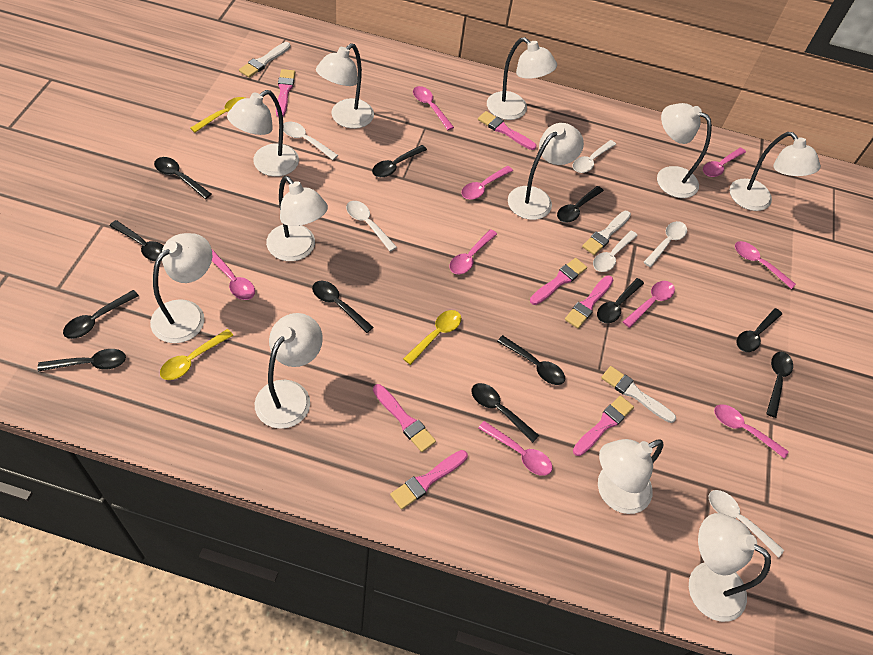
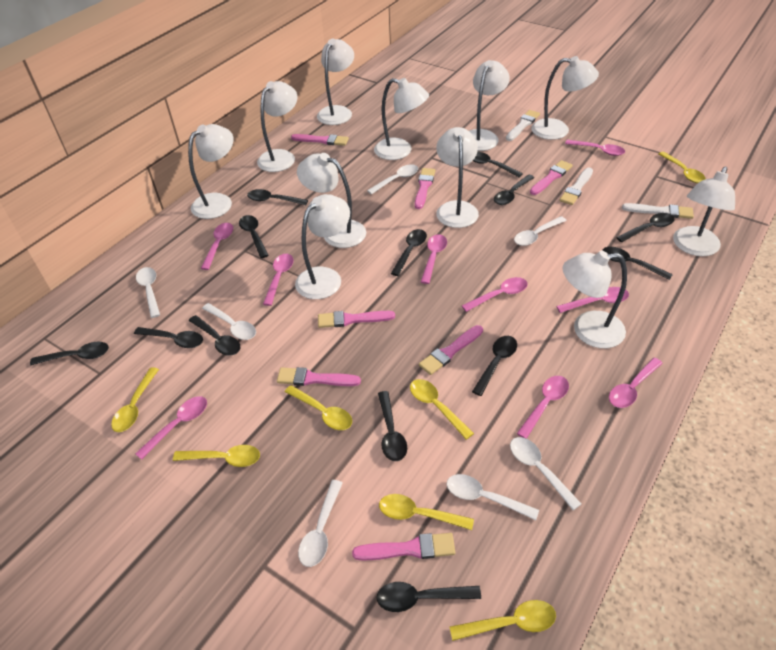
black spoon: [38,349,126,372] [63,290,139,339] [110,220,164,261] [154,157,211,199] [312,281,373,333] [372,145,427,177] [471,383,539,442] [497,335,565,385] [557,186,604,223] [597,278,644,323] [737,308,782,352] [766,352,793,418] = 12 -> [30,342,109,365] [134,327,203,348] [189,315,240,356] [239,215,269,258] [247,189,308,205] [377,582,481,612] [378,391,407,461] [391,229,427,276] [472,336,517,396] [473,152,523,178] [494,175,535,205] [602,247,673,280] [616,213,675,242] = 13
white spoon: [283,121,338,160] [346,201,397,252] [573,140,616,173] [593,230,638,272] [643,221,687,267] [709,490,784,558] = 6 -> [136,267,160,318] [202,303,256,340] [298,480,343,567] [367,164,418,195] [446,474,539,520] [510,437,581,510] [514,216,567,246] = 7
yellow spoon: [160,329,233,380] [190,97,245,133] [403,310,461,365] = 3 -> [111,367,159,432] [173,445,260,467] [285,385,352,430] [379,494,474,530] [410,379,474,440] [450,600,556,641] [658,152,706,183] = 7

